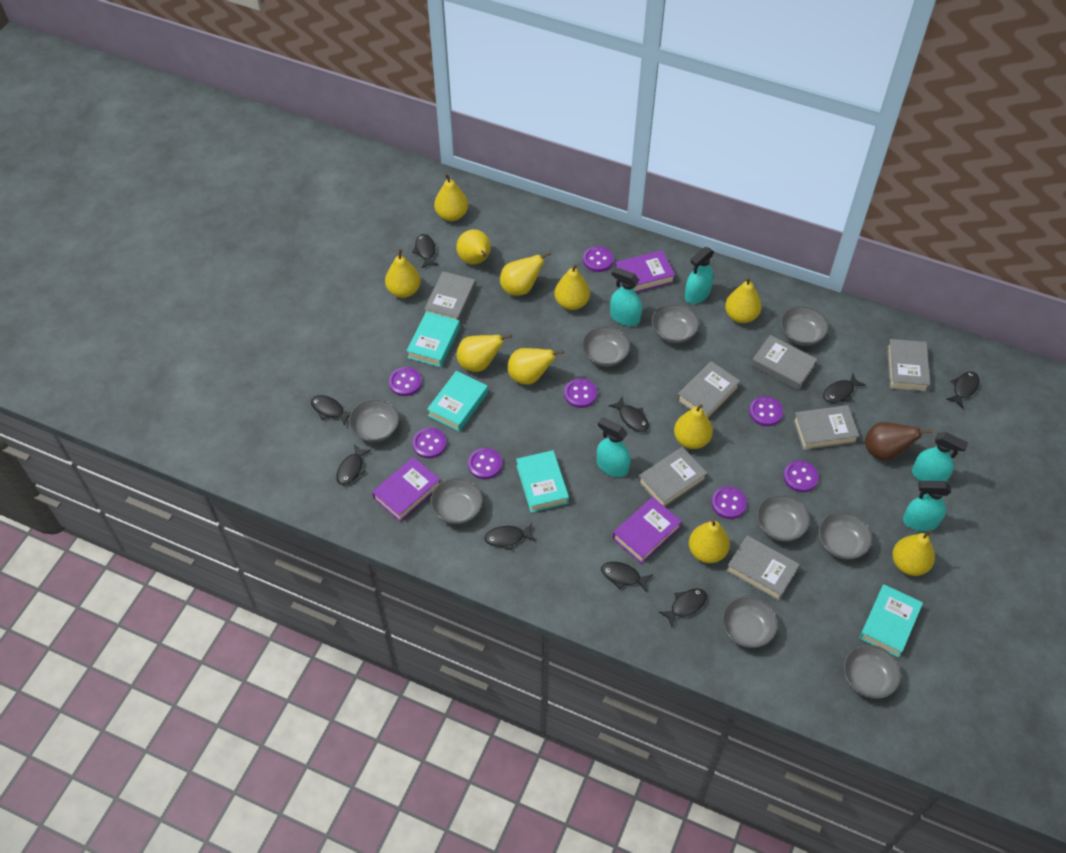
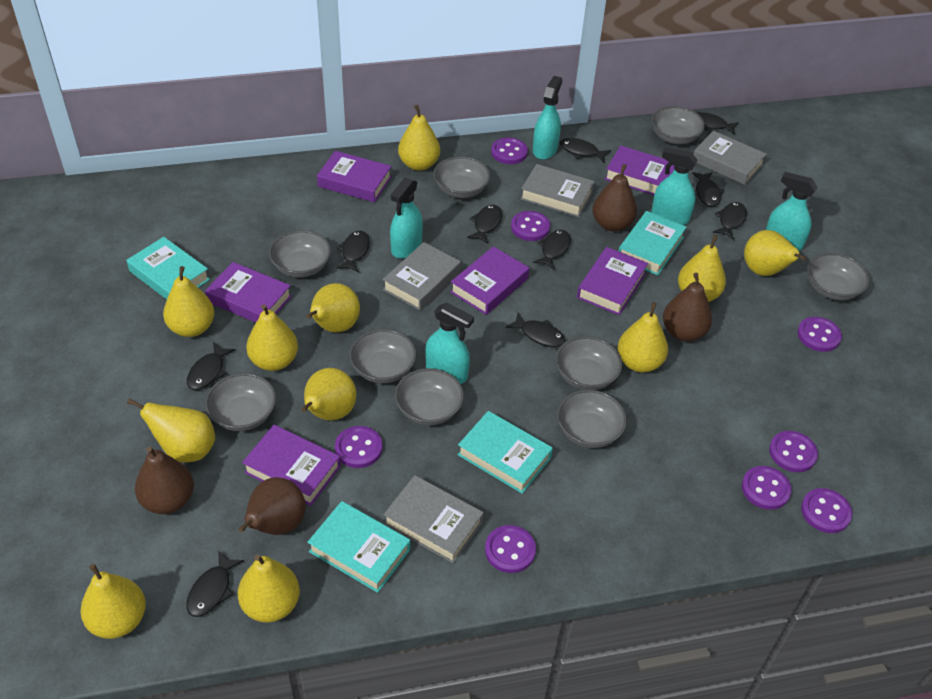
black fish: [311,395,351,426] [336,444,371,485] [412,234,439,268] [484,524,535,550] [601,562,653,592] [608,396,649,432] [659,588,707,627] [823,374,865,403] [946,372,980,408] = 9 -> [186,550,244,617] [187,342,235,390] [336,231,370,272] [467,205,502,244] [506,313,566,347] [533,230,571,270] [560,138,611,162] [692,172,724,207] [696,112,739,135] [713,202,747,240] = 10
brown pear: [865,422,932,460] = 1 -> [135,447,194,514] [239,477,306,535] [592,164,637,231] [663,273,712,341] = 4
grey book: [424,271,476,322] [638,447,707,507] [677,361,740,419] [726,535,800,601] [751,335,817,390] [793,405,859,450] [887,339,930,392] = 7 -> [383,242,461,311] [383,475,484,564] [520,164,595,217] [693,131,767,185] = 4
purple book: [372,457,440,522] [612,497,682,564] [615,250,675,292] = 3 -> [205,262,292,323] [242,425,341,506] [317,151,392,202] [450,246,529,315] [577,247,648,315] [605,145,675,195] = 6

